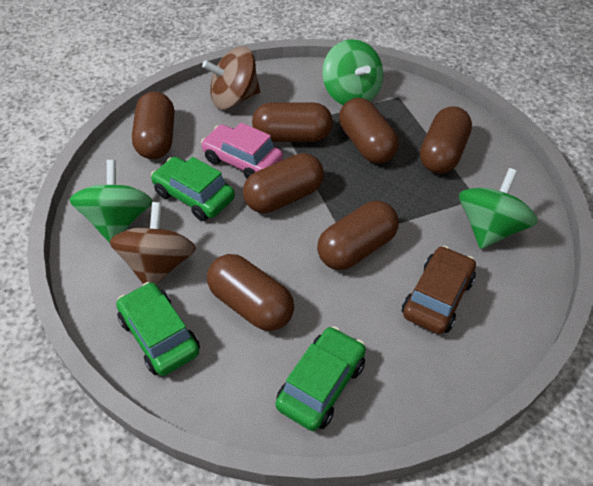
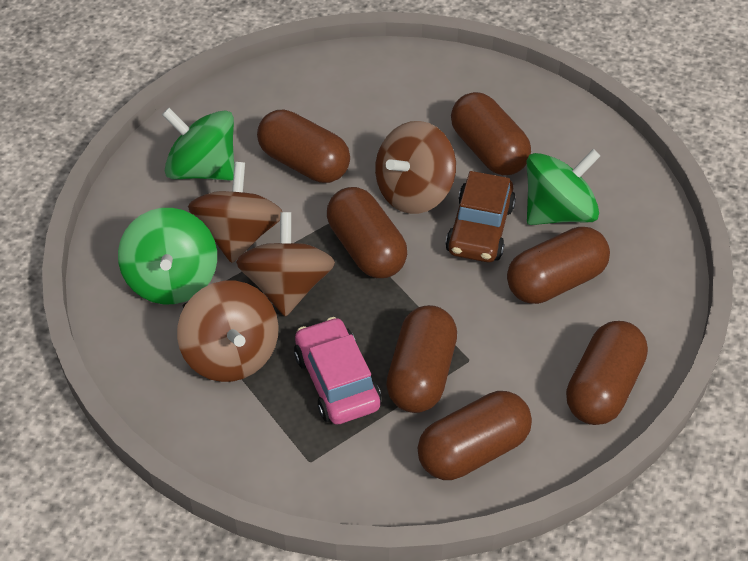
brown spinning top: [110,202,196,285] [202,46,260,110] = 2 -> [177,281,279,382] [188,162,282,263] [236,212,335,317] [375,121,456,214] = 4
green car: [116,282,200,376] [151,157,235,221] [275,326,366,431] = 3 -> none = 0

